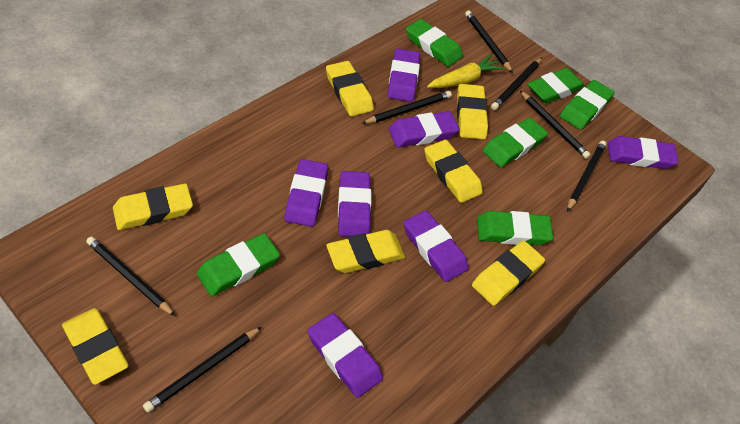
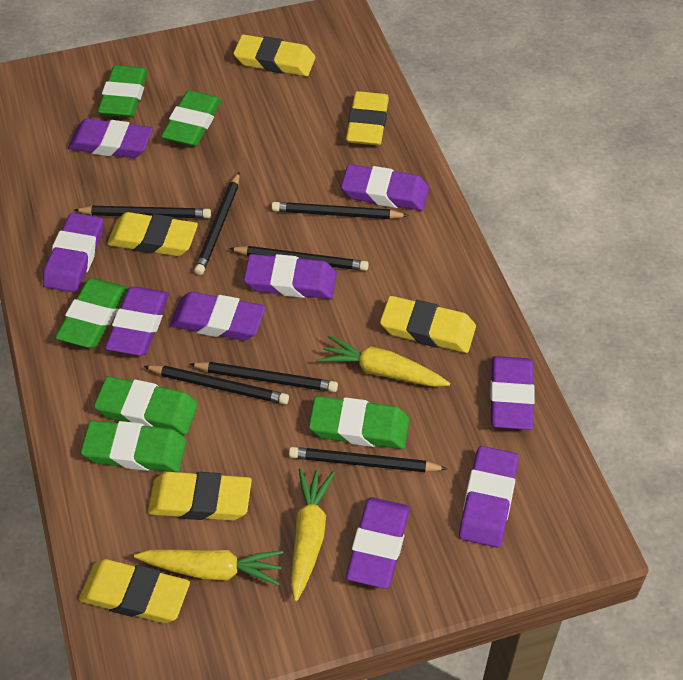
purple eraser: [285,159,328,227] [308,313,383,398] [338,171,371,237] [388,48,420,102] [388,111,460,148] [404,210,469,282] [608,136,678,169] = 7 -> [43,213,103,293] [68,118,153,158] [105,286,169,356] [170,292,265,341] [244,254,337,299] [341,164,429,211] [346,497,410,589] [459,446,518,548] [490,356,535,430] = 9
yellow carrot: [427,55,505,88] = 1 -> [134,550,283,586] [291,468,335,602] [318,335,450,387] = 3
yellow eraser: [62,308,129,385] [113,183,193,230] [326,61,374,116] [326,230,405,273] [424,140,483,203] [457,84,488,139] [472,240,545,306] = 7 -> [79,559,190,623] [107,212,198,256] [148,472,252,521] [233,34,315,76] [346,91,389,145] [380,296,476,353] = 6

